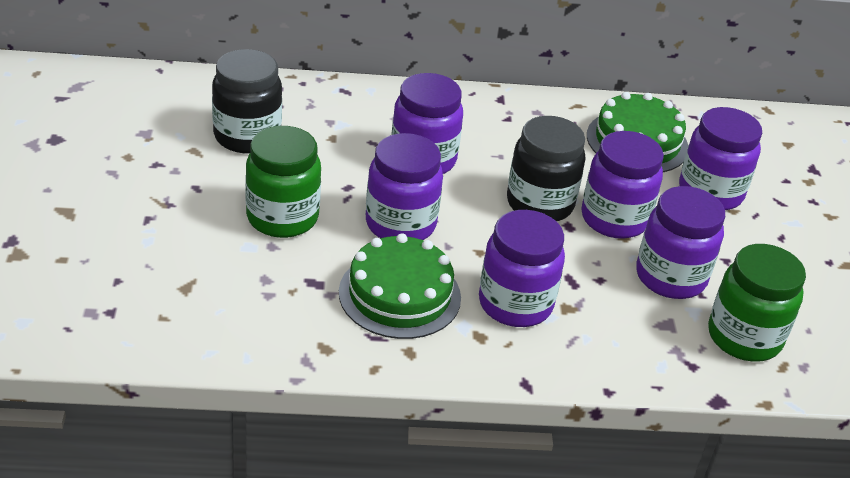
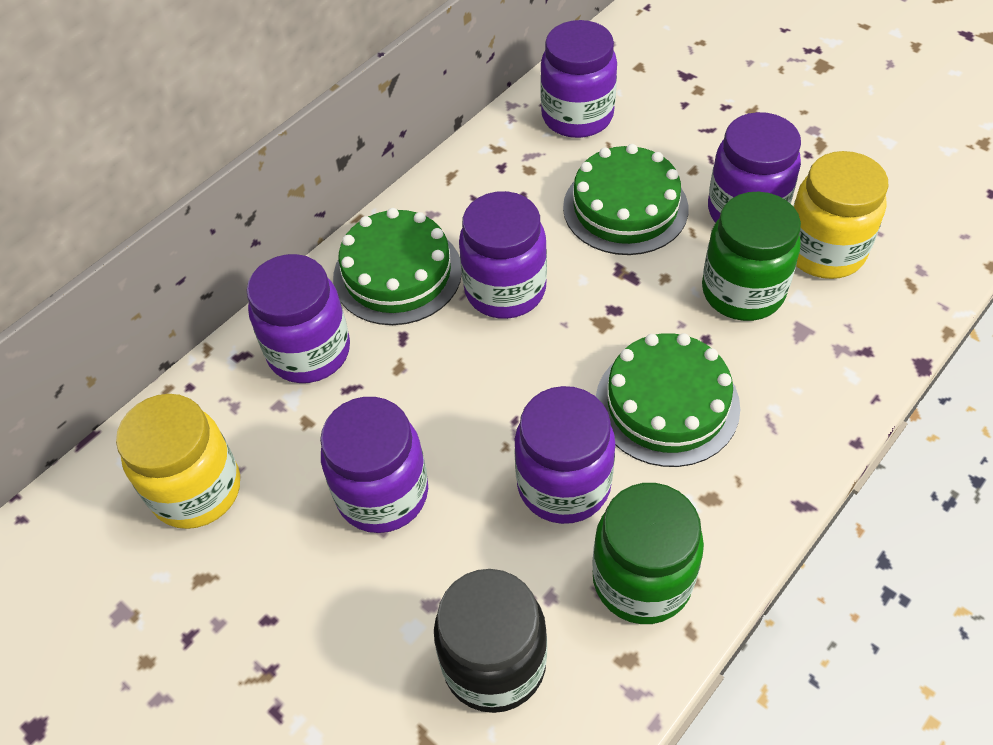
black jar: [212,49,282,154] [507,116,586,221] = 2 -> [434,569,547,713] = 1
green cake: [339,233,461,339] [587,92,688,172] = 2 -> [333,208,462,325] [563,144,688,255] [596,333,740,467] = 3
yellow jar: none = 0 -> [116,394,240,529] [793,151,889,279] = 2

